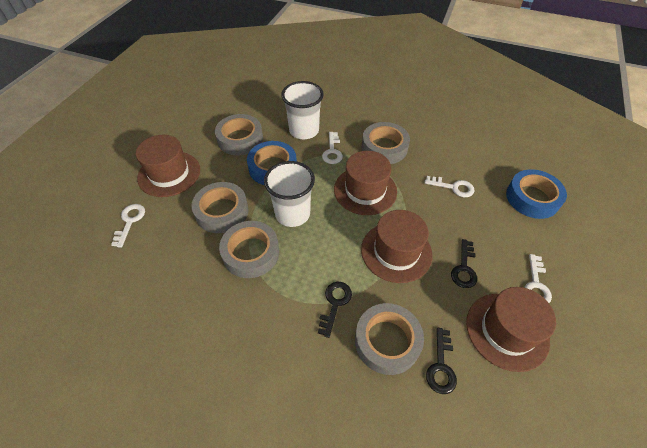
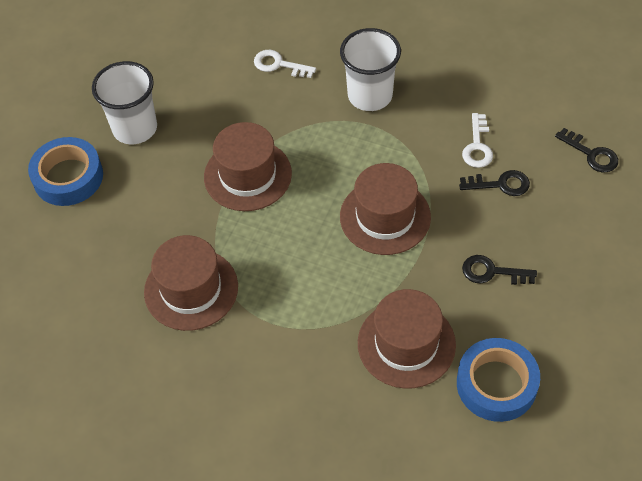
grey tape: [191,182,248,233] [215,114,263,155] [219,221,279,278] [355,303,424,375] [362,122,410,164] = 5 -> none = 0
white key: [111,204,145,247] [322,132,343,164] [424,176,475,197] [524,254,552,303] = 4 -> [254,50,316,78] [462,113,493,168] = 2

